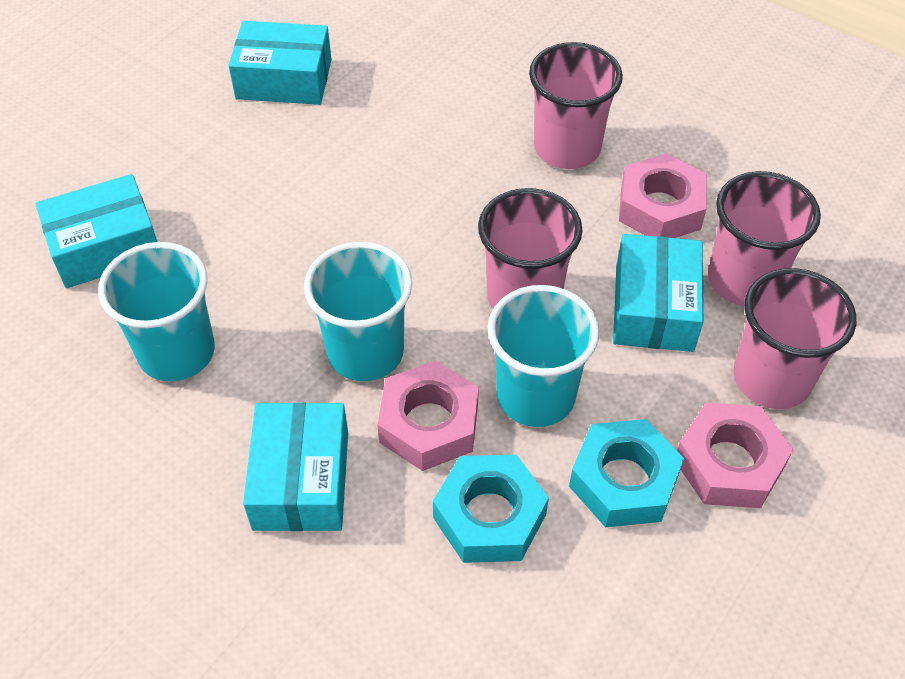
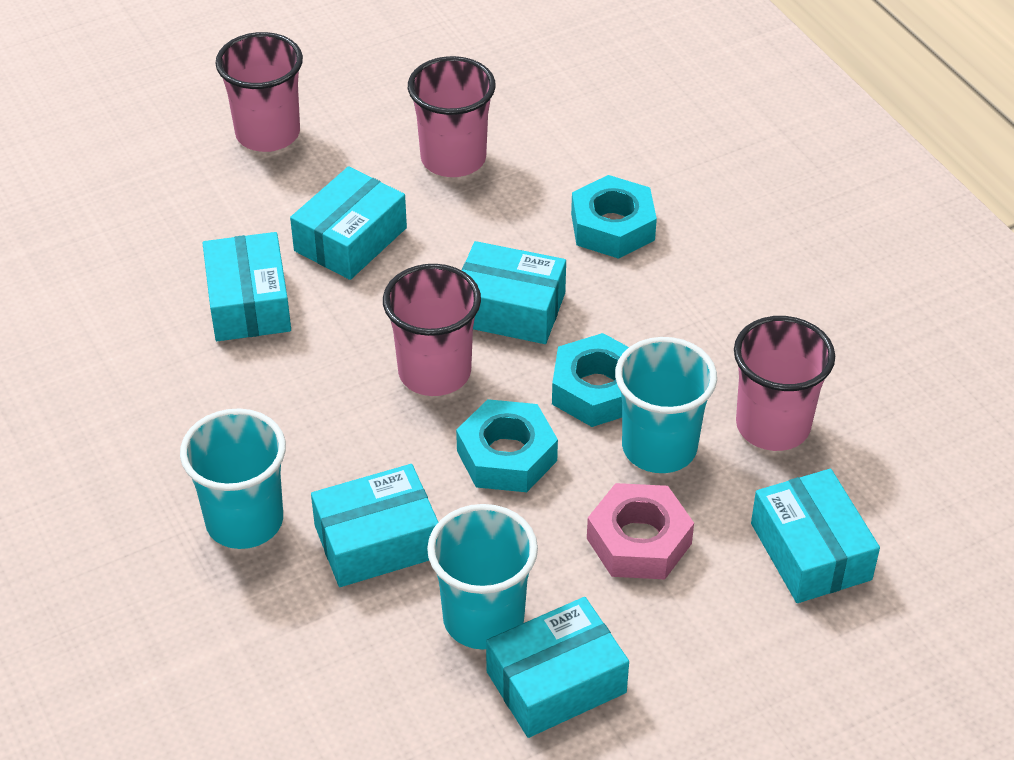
pink nut: [377,361,479,471] [619,153,707,238] [677,403,794,508] = 3 -> [587,483,694,579] = 1
turquoise box: [36,174,157,288] [228,21,332,105] [243,402,348,531] [613,234,704,352] = 4 -> [203,232,291,341] [290,166,407,280] [311,464,438,587] [462,241,566,344] [486,597,629,738] [751,469,880,603] = 6
turquoise nut: [433,454,549,563] [569,419,684,528] = 2 -> [456,399,558,492] [552,333,629,427] [571,175,657,259] = 3

